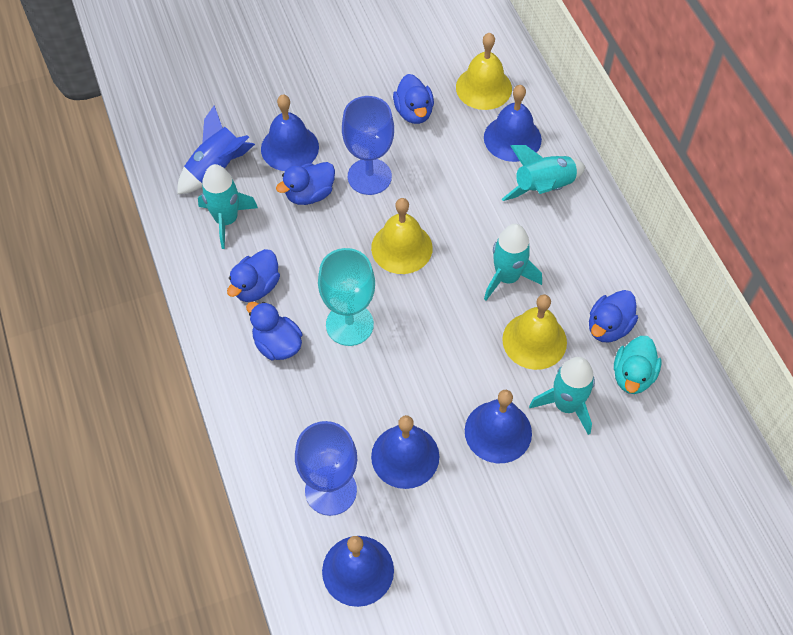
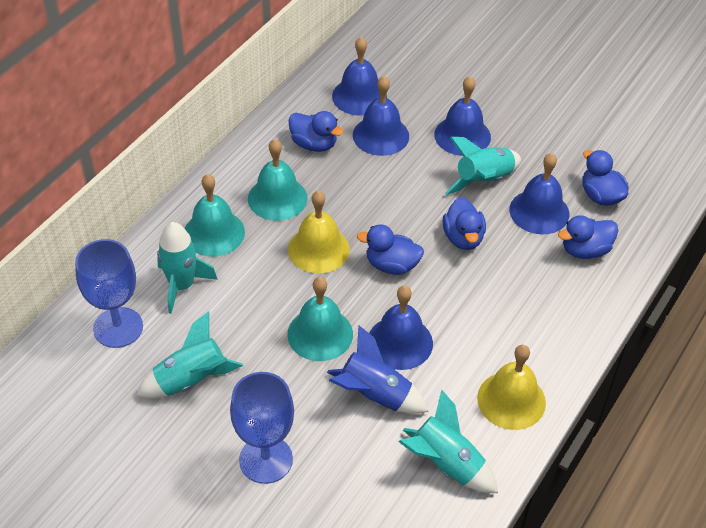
turquoise bell: none = 0 -> [185,174,245,257] [248,139,307,221] [287,277,353,361] = 3
turquoise duck: [614,336,662,394] = 1 -> none = 0
turquoise goblet: [318,248,375,346] = 1 -> none = 0
yellow bell: [371,198,433,274] [456,33,512,110] [502,294,567,370] = 3 -> [288,191,350,273] [477,345,546,430] = 2

